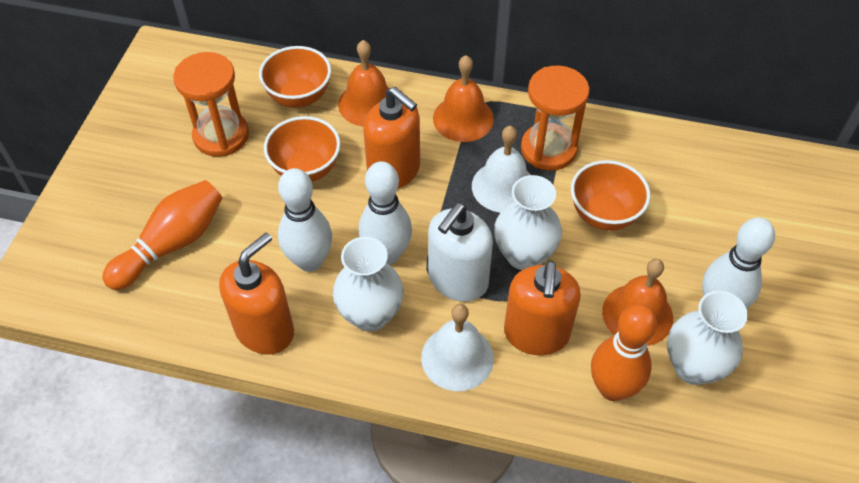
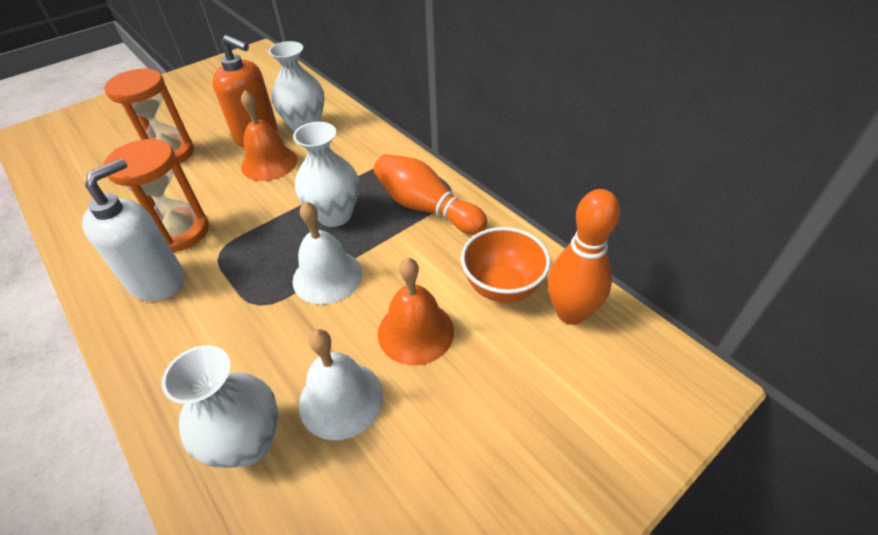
orange bell: [338,40,390,127] [433,55,494,142] [602,259,673,346] = 3 -> [241,90,298,181] [378,258,454,365] = 2
orange bowl: [259,46,331,108] [264,116,341,182] [571,160,651,231] = 3 -> [461,227,551,302] = 1
orange soap dispenser: [219,233,294,354] [363,87,420,189] [504,260,581,355] = 3 -> [212,35,277,147] = 1
white bowling pin: [278,168,332,272] [359,161,412,265] [702,218,775,309] = 3 -> none = 0

